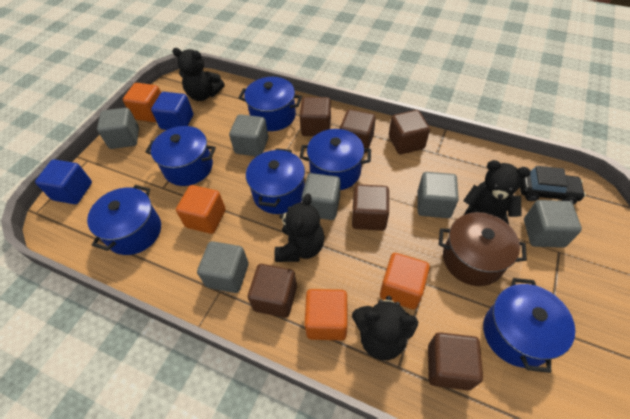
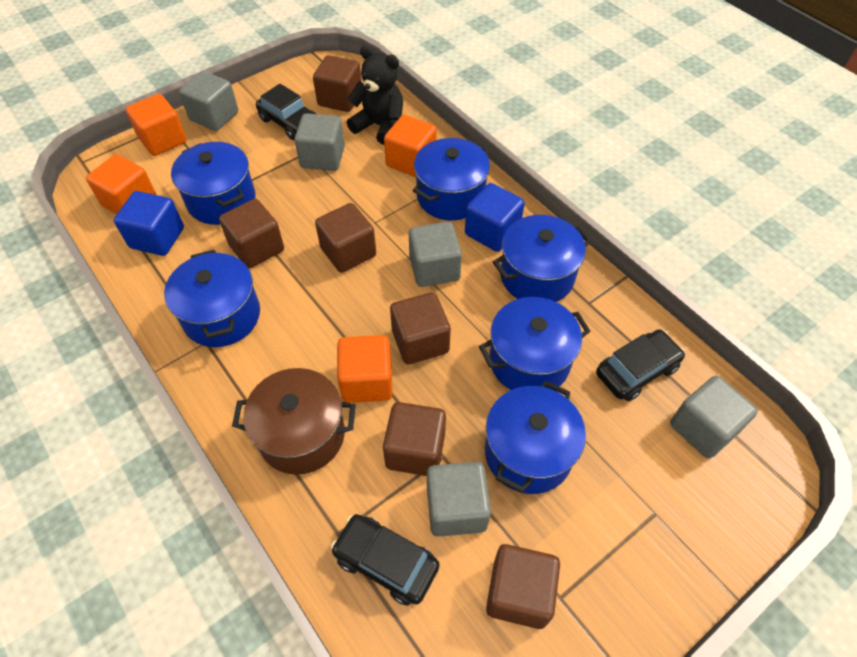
black car: [520,166,586,205] = 1 -> [256,84,316,140] [331,514,440,606] [596,329,685,401] = 3
black teddy bear: [172,48,225,101] [275,193,325,262] [352,296,418,360] [463,160,531,224] = 4 -> [347,46,403,145] = 1
grey cube: [97,108,139,149] [197,241,249,293] [229,114,268,157] [302,173,340,220] [418,172,459,218] [524,200,582,248] = 6 -> [179,71,238,131] [294,113,345,171] [409,222,462,287] [427,462,491,537] [670,376,758,458] = 5

